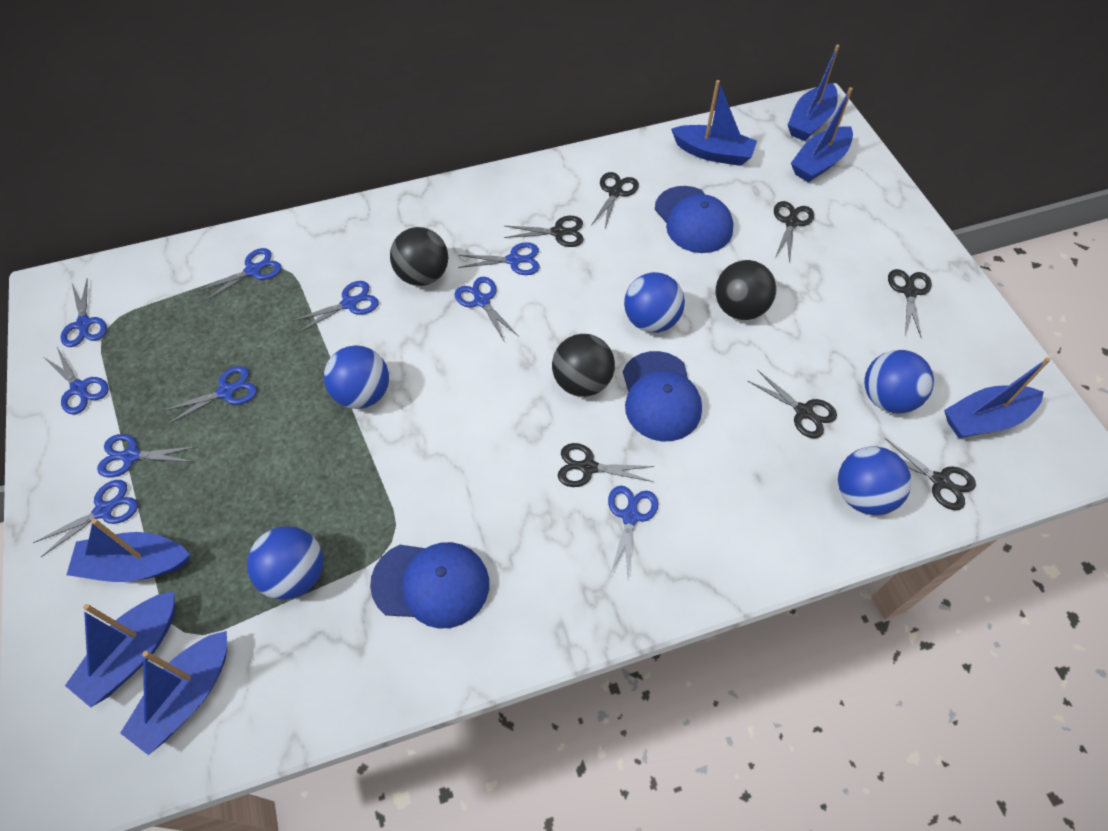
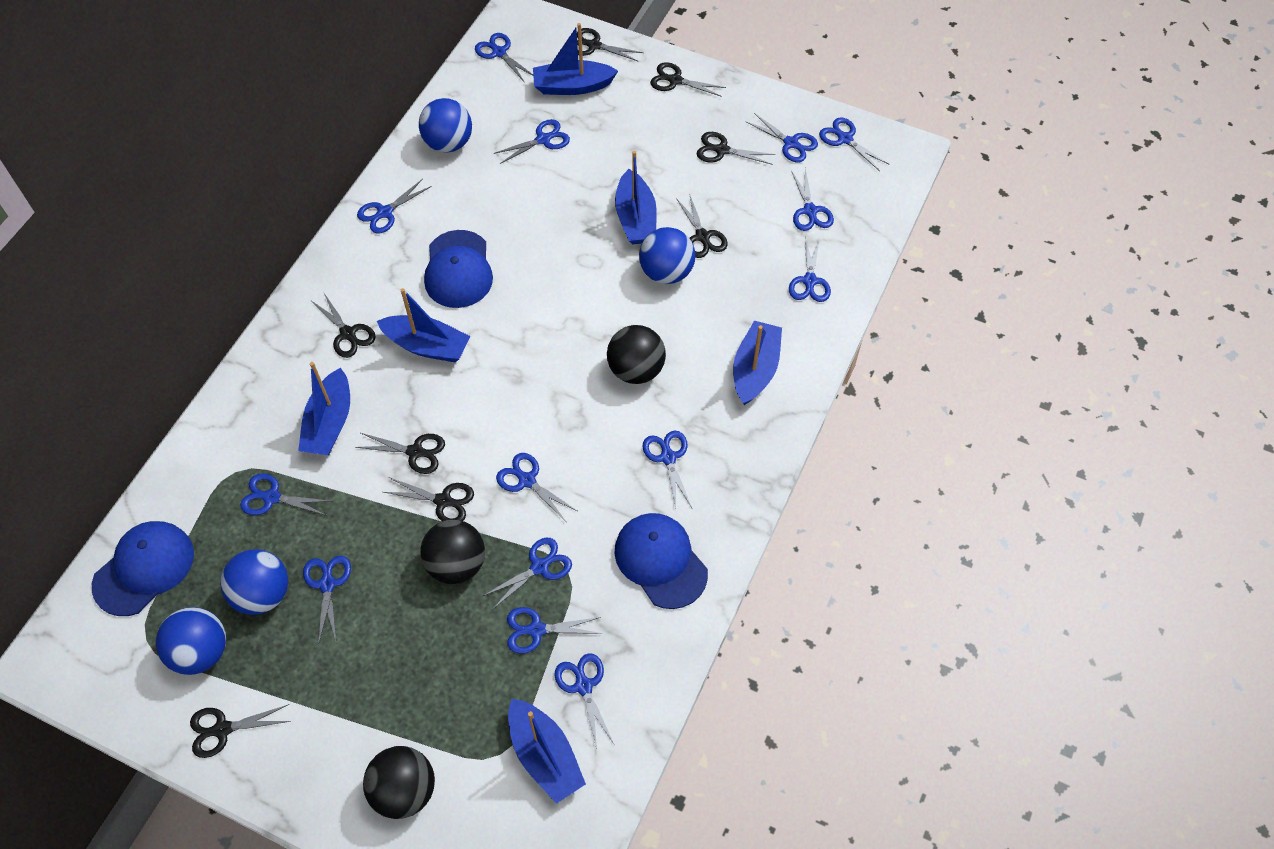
black scissors: [504,216,584,247] [558,443,655,487] [591,172,639,229] [748,370,837,438] [774,201,814,263] [885,438,976,510] [888,269,932,338] = 7 -> [190,704,291,758] [312,293,376,358] [355,433,445,474] [383,477,474,521] [577,28,643,62] [650,62,726,97] [676,193,728,258] [696,132,775,165] = 8
blue ball: [247,526,323,600] [324,345,389,409] [624,272,685,333] [838,446,912,515] [864,350,934,413] = 5 -> [155,607,226,675] [220,549,288,615] [419,98,472,153] [639,227,695,284] = 4
blue boat: [65,591,175,708] [67,519,190,582] [120,631,227,755] [671,80,757,166] [788,44,840,141] [791,87,853,182] [944,357,1051,438] = 7 -> [298,362,350,455] [377,288,471,362] [508,699,586,804] [533,23,618,95] [615,151,657,245] [733,321,782,405] = 6
blue scissors: [33,480,138,557] [42,347,109,414] [61,278,107,347] [97,434,196,478] [162,366,257,425] [197,248,282,302] [292,281,379,333] [455,277,518,342] [458,242,540,275] [608,486,658,579] = 10 -> [240,473,333,516] [303,556,351,645] [357,179,432,233] [475,33,533,83] [483,538,572,610] [493,119,570,164] [496,453,577,520] [507,607,602,654] [555,653,614,749] [642,431,692,509] [745,113,818,162] [789,237,831,302] [791,169,834,231] [819,117,889,171] = 14

